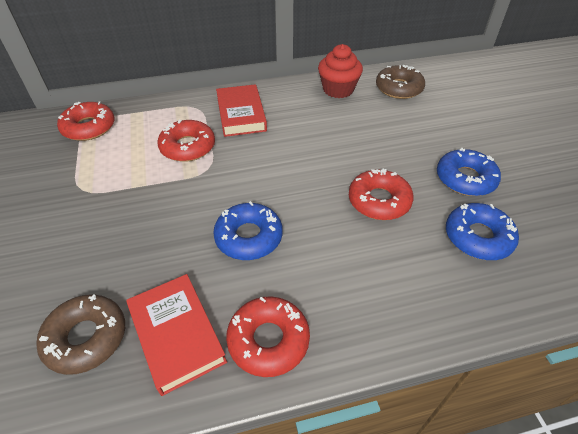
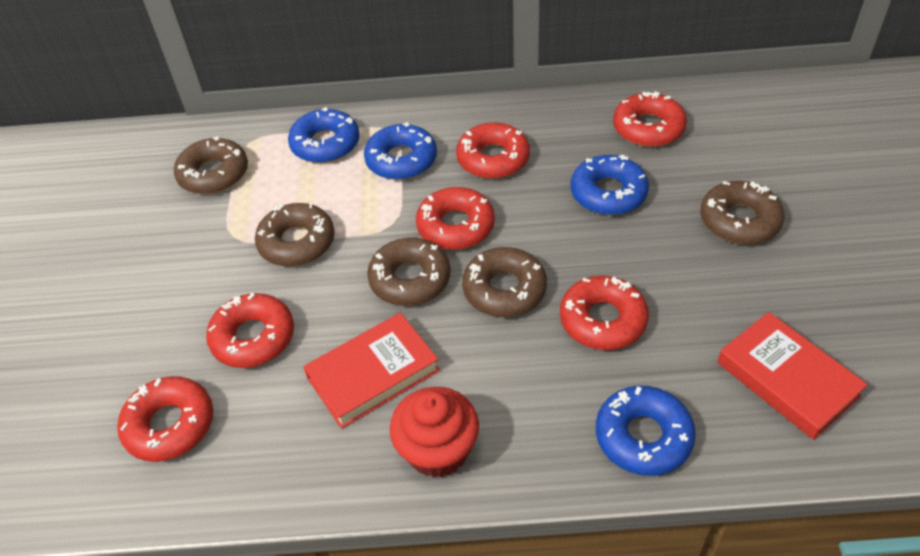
blue donut: [213,201,282,260] [437,148,501,196] [446,203,519,260] = 3 -> [288,107,360,163] [364,122,437,180] [570,155,649,215] [596,386,696,476] = 4
brown donut: [36,294,125,375] [376,64,425,99] = 2 -> [174,136,248,194] [255,203,335,267] [367,238,450,306] [462,247,547,317] [700,181,785,245] = 5
red donut: [57,102,115,141] [157,120,215,162] [226,296,310,377] [349,168,414,220] = 4 -> [117,376,213,462] [206,293,294,368] [416,187,495,250] [456,122,530,179] [560,275,649,350] [613,91,687,147] = 6

